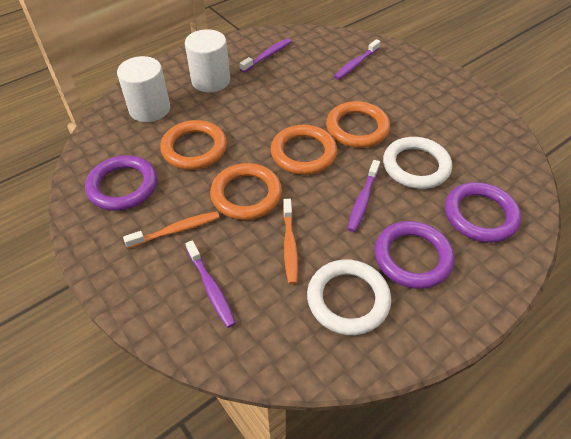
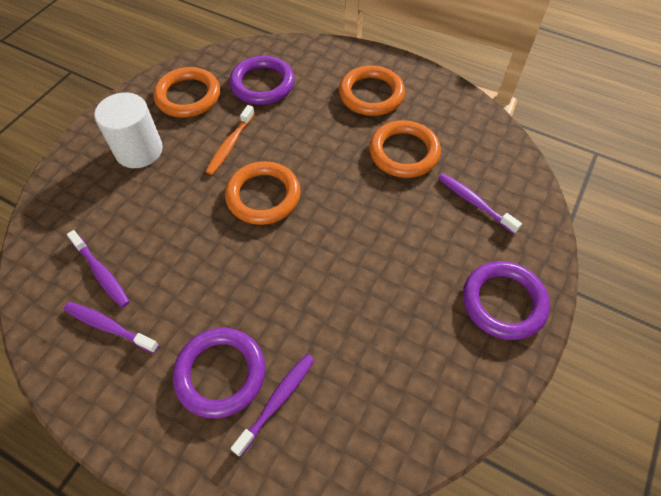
orange toothbrush: [123,211,220,249] [283,199,298,284] = 2 -> [206,105,255,175] = 1
white cylinder: [117,56,170,122] [185,29,230,93] = 2 -> [94,92,163,168] = 1
white ring: [307,259,391,335] [383,137,452,189] = 2 -> none = 0

